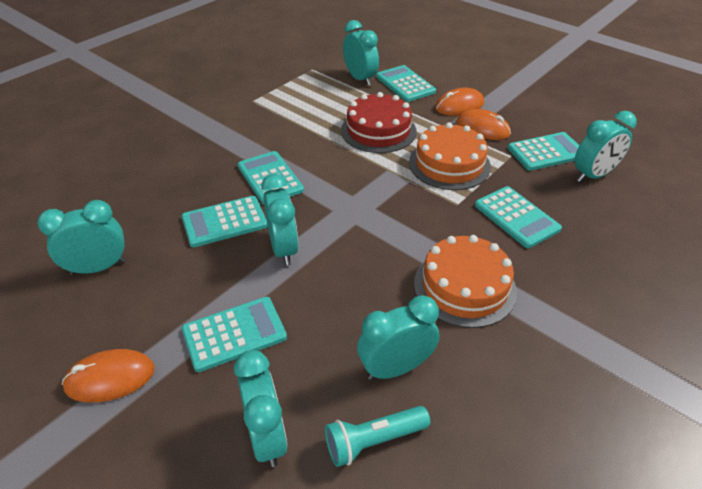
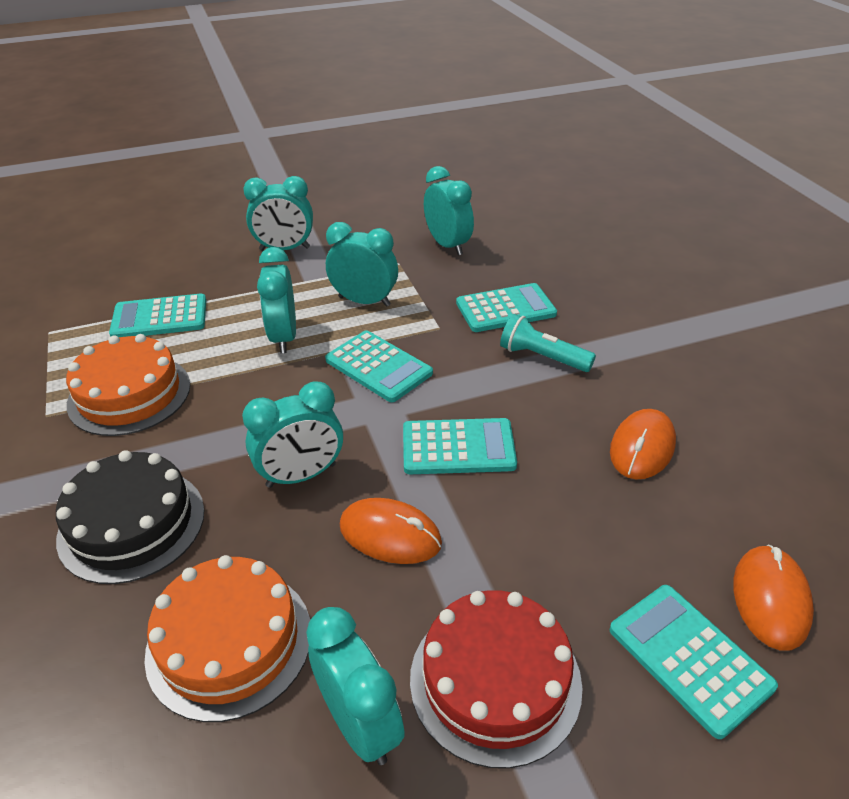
black cake: none = 0 -> [56,450,204,584] = 1
turquoise calculator: [181,196,268,247] [182,297,287,372] [238,151,304,205] [376,65,436,102] [475,186,562,248] [508,132,580,171] = 6 -> [109,293,206,337] [325,330,433,402] [403,418,517,474] [456,283,557,332] [610,585,778,739] = 5

